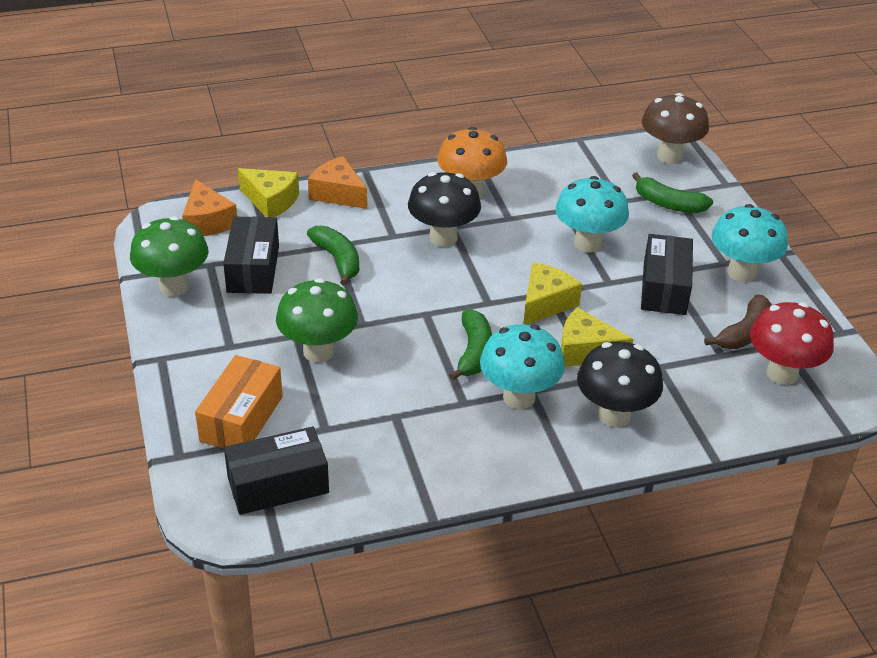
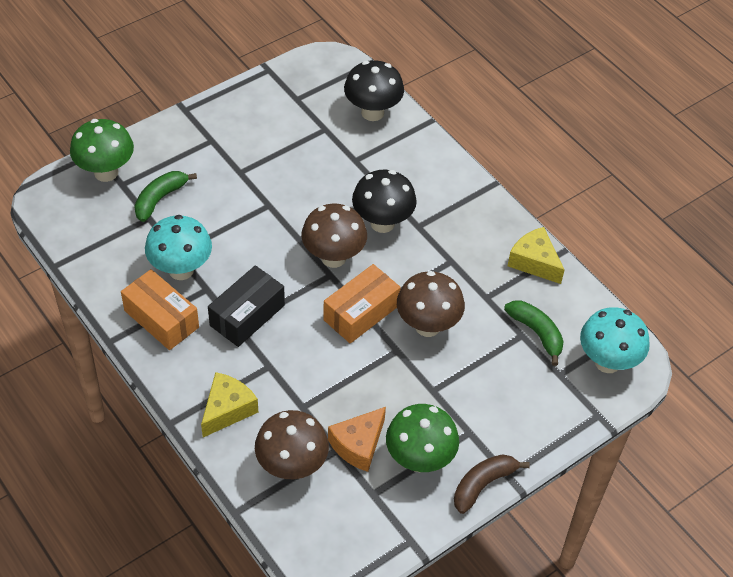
black box: [223,217,279,294] [224,426,329,515] [641,234,693,315] = 3 -> [208,265,285,347] = 1
brown mushroom: [642,93,709,164] = 1 -> [255,410,329,479] [301,203,367,268] [397,271,465,337] = 3
green banana: [307,226,359,286] [449,309,492,381] [632,172,713,213] = 3 -> [134,171,197,222] [504,301,564,366] = 2
orange box: [195,355,283,449] = 1 -> [121,269,199,350] [323,264,401,344] = 2
orange cheese: [182,179,237,236] [308,156,367,209] = 2 -> [328,407,386,472] = 1
orange mushroom: [437,127,507,198] = 1 -> none = 0
red mushroom: [750,302,834,385] = 1 -> none = 0
turquoise mushroom: [480,324,565,409] [555,176,629,253] [711,204,788,282] = 3 -> [145,215,212,280] [580,307,650,373] = 2
yellow cheese: [238,168,299,217] [524,262,582,325] [561,307,633,366] = 3 -> [201,372,258,437] [508,227,564,284] = 2

